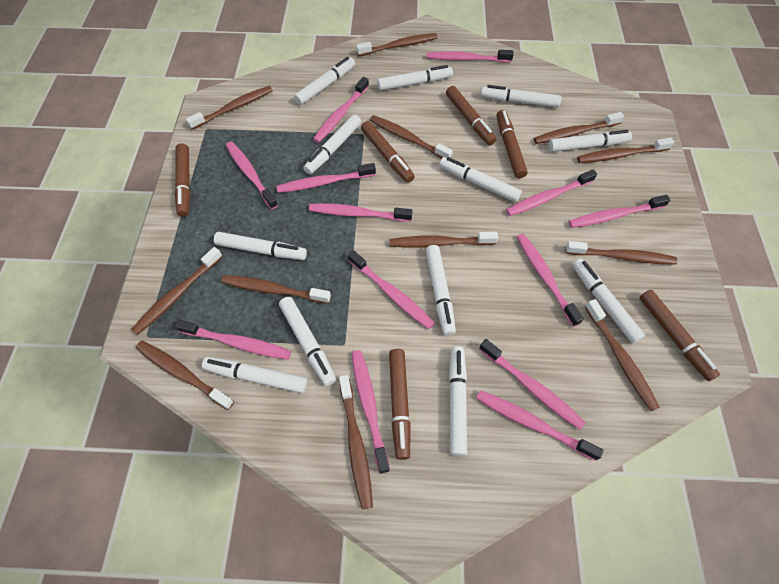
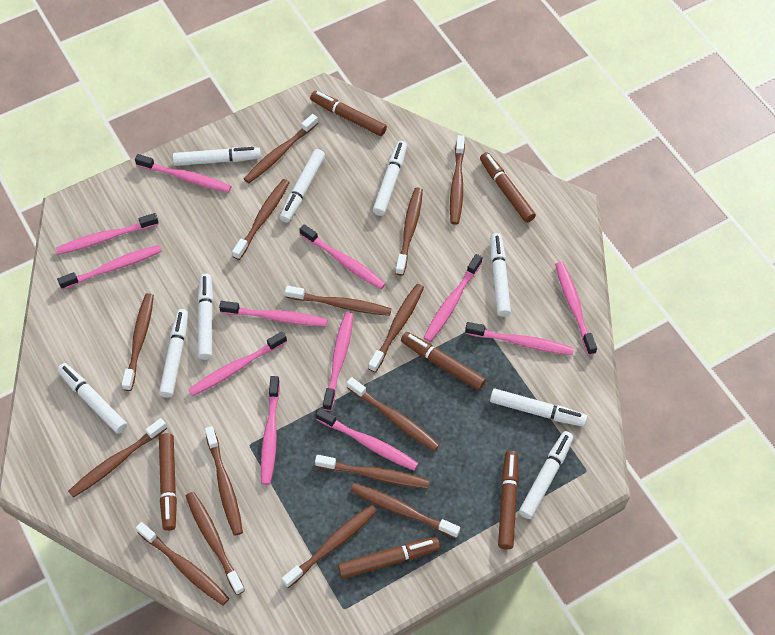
brown toothbrush: [131,247,223,335] [136,341,234,410] [186,86,273,130] [221,275,331,304] [339,375,373,510] [356,33,438,56] [370,115,453,159] [390,232,498,248] [534,112,624,144] [565,241,677,265] [577,138,674,163] [585,299,660,411] = 12 -> [68,418,167,498] [122,293,154,391] [136,522,229,606] [186,492,245,595] [205,426,243,536] [232,179,290,260] [244,114,318,183] [282,505,377,588] [285,286,392,316] [315,455,430,489] [347,377,440,451] [350,483,460,538] [368,284,424,372] [395,187,423,276] [450,135,465,225] = 15
pink toothbrush: [175,319,291,360] [226,141,278,209] [276,163,376,193] [309,203,412,222] [313,77,369,143] [348,250,435,329] [352,350,390,474] [426,50,514,62] [476,390,604,461] [479,339,586,430] [506,169,597,216] [517,234,584,327] [569,195,670,228] = 13 -> [56,213,159,255] [57,245,162,290] [135,154,232,193] [188,331,287,396] [219,301,327,327] [261,376,280,485] [299,224,386,289] [316,408,418,471] [323,312,354,411] [423,254,482,342] [465,322,574,355] [555,262,597,355] = 12
white marker: [202,357,307,393] [214,232,307,260] [279,297,336,386] [294,57,355,105] [303,114,361,174] [377,65,453,91] [426,245,456,336] [439,157,522,202] [449,346,467,456] [481,85,561,108] [549,130,632,152] [572,258,645,343] = 12 -> [57,363,127,434] [159,309,189,398] [173,147,261,166] [198,273,213,360] [280,149,325,223] [373,141,407,216] [490,233,511,317] [490,389,587,427] [519,431,574,519] = 9

